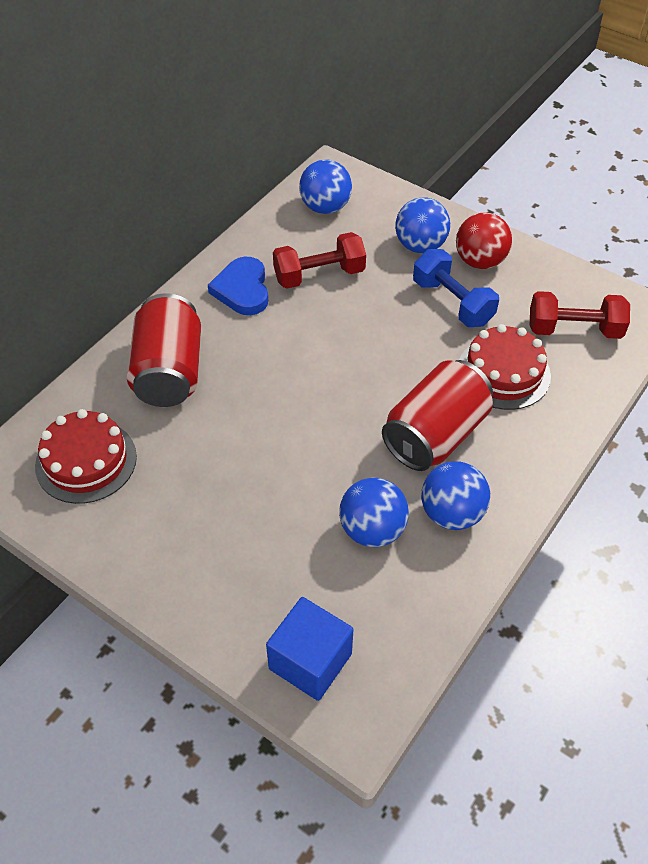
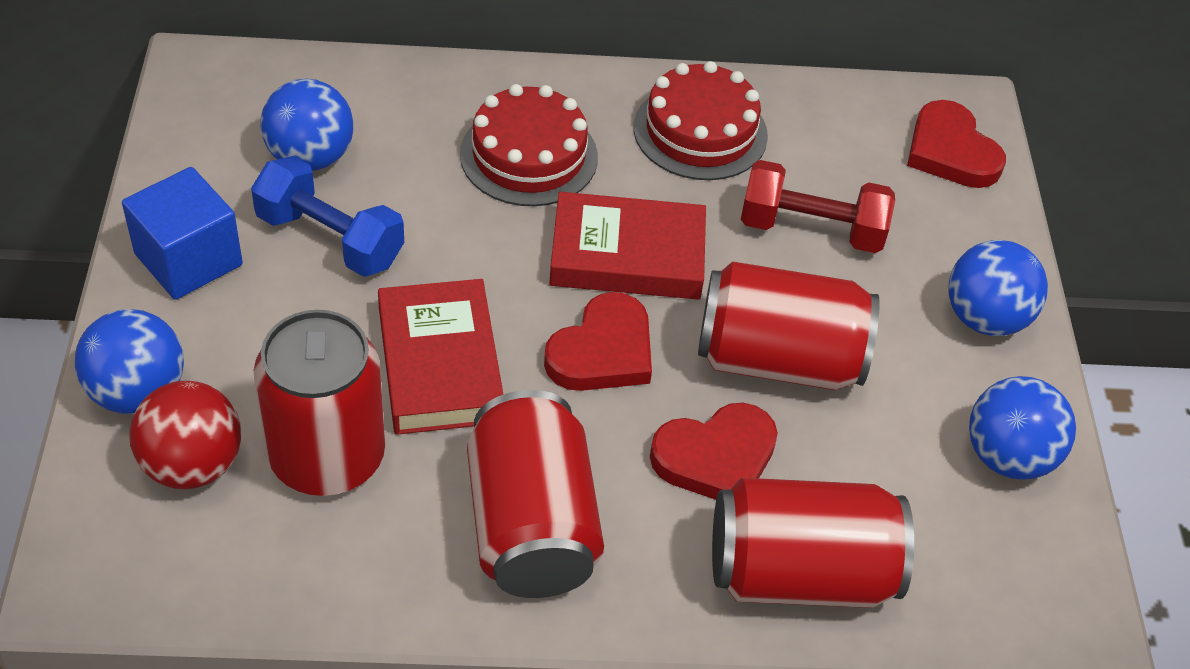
blue heart: [208,257,268,315] = 1 -> none = 0
red book: none = 0 -> [378,279,504,435] [549,192,706,299] = 2
red can: [127,293,201,407] [382,360,493,471] = 2 -> [254,310,385,496] [467,390,604,598] [698,261,880,390] [712,478,914,608] = 4
red dumbbell: [273,232,366,289] [530,291,630,339] = 2 -> [741,160,895,253] = 1
red heart: none = 0 -> [544,292,652,391] [650,403,778,500] [907,100,1006,188] = 3

